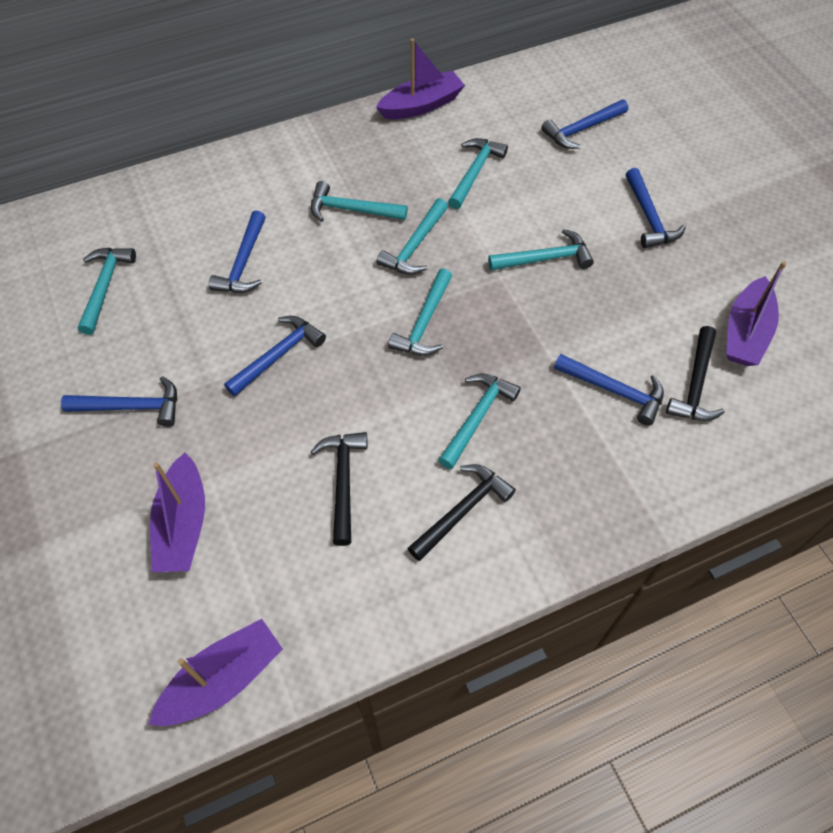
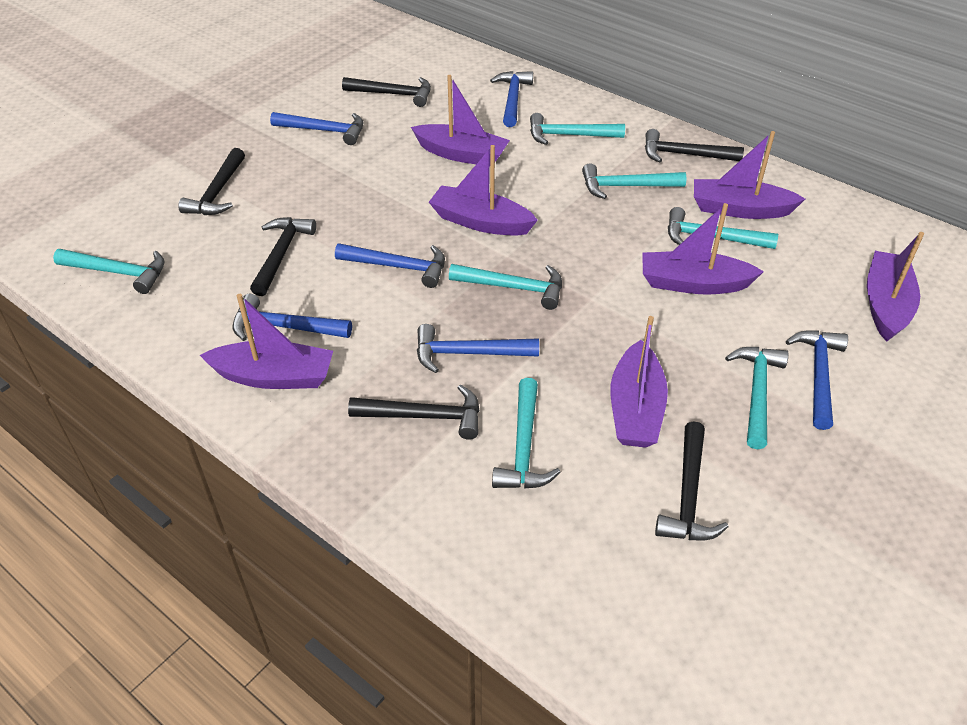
black hammer: [311,432,367,546] [408,464,516,561] [666,326,725,421] = 3 -> [178,148,245,215] [250,217,316,296] [342,77,431,107] [348,385,480,440] [645,129,744,163] [655,421,729,541] = 6
purple boat: [148,619,283,726] [150,453,205,572] [376,39,465,120] [726,261,786,366] = 4 -> [200,294,333,389] [411,75,510,166] [429,145,538,236] [611,316,668,448] [642,203,764,294] [694,131,805,219] [867,232,924,342] = 7

